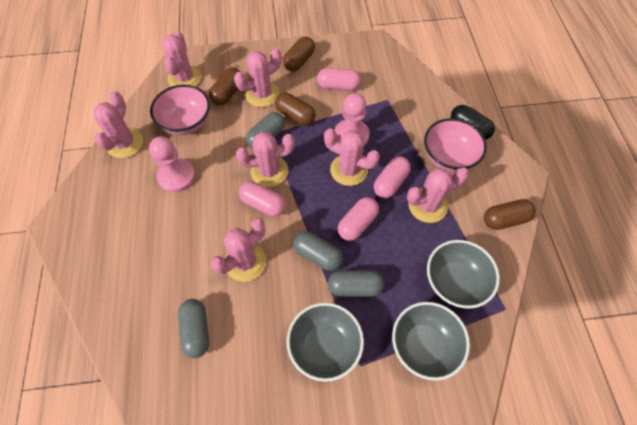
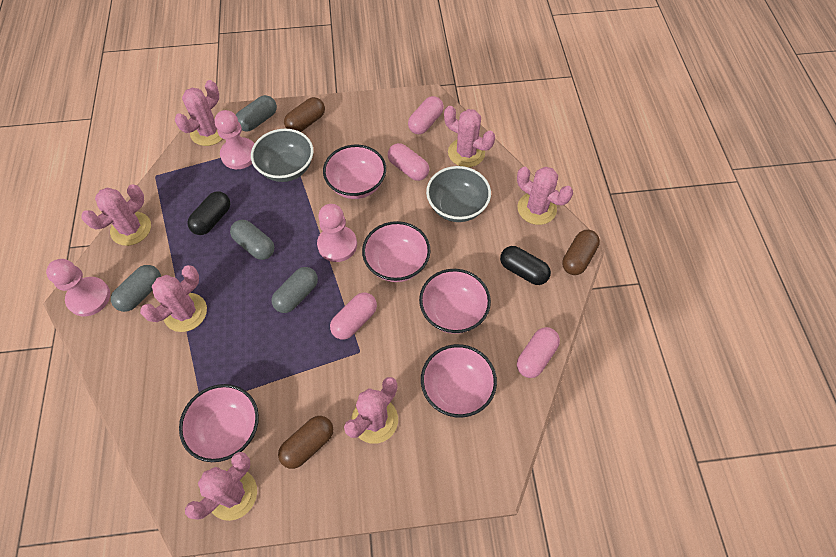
black capsule: [451,105,495,140] = 1 -> [187,191,230,235] [500,246,551,285] = 2
brown capsule: [209,68,240,105] [275,93,316,126] [283,37,315,72] [484,199,536,230] = 4 -> [278,416,333,469] [284,97,325,132] [562,230,600,275] = 3
grey bowl: [287,303,364,382] [392,302,470,381] [427,240,500,308] = 3 -> [251,129,313,182] [426,166,491,222] = 2
pink bowl: [150,85,210,135] [424,118,487,172] = 2 -> [179,384,259,462] [323,144,386,199] [362,221,431,282] [419,269,491,334] [421,344,497,418] = 5
pink pawn: [149,136,195,193] [334,93,369,146] = 2 -> [46,259,110,317] [215,110,255,169] [317,204,357,262] = 3

